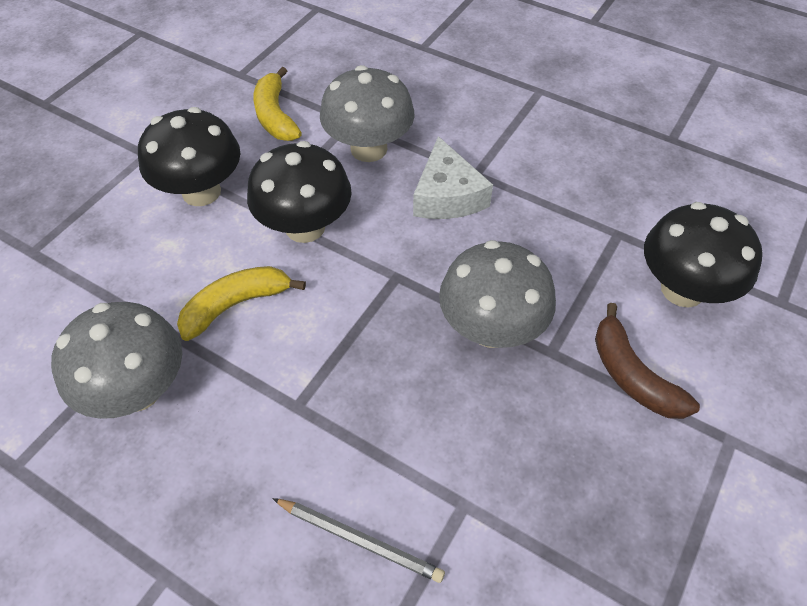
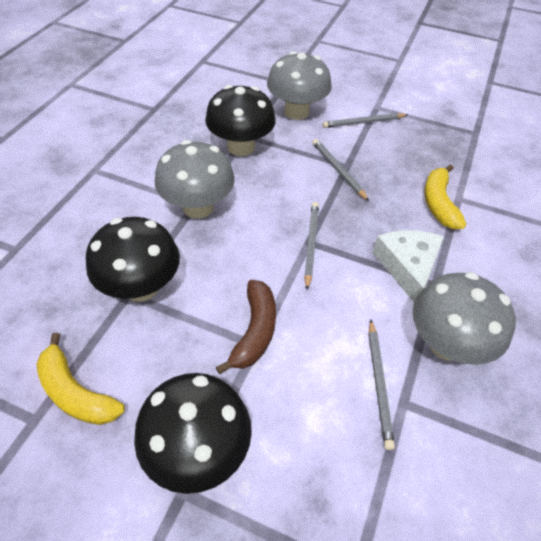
grey pencil: [272,498,445,583] = 1 -> [304,202,319,290] [313,139,369,201] [323,113,408,128] [369,319,395,450] = 4

